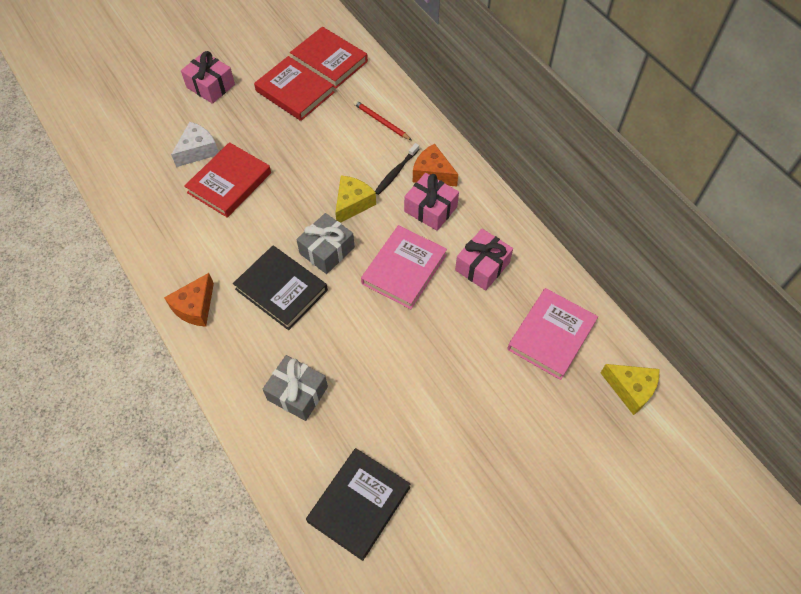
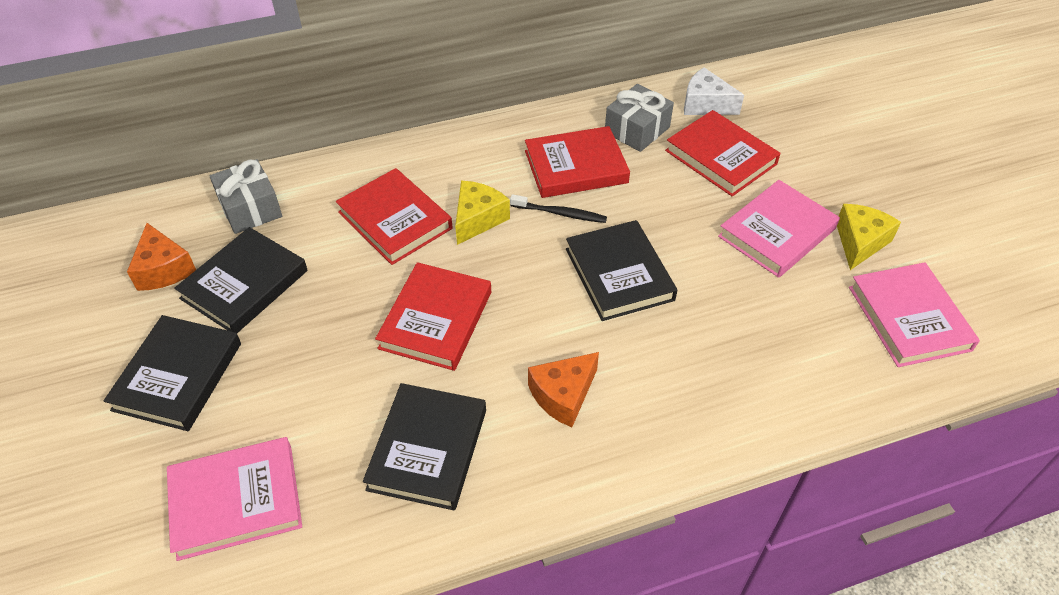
black book: [233,246,328,330] [306,448,410,561] = 2 -> [104,315,241,431] [174,227,308,333] [363,383,486,511] [566,220,677,321] = 4
pink book: [361,225,447,309] [507,288,598,380] = 2 -> [167,437,302,561] [718,180,840,278] [849,262,980,367] = 3
pink gift: [181,51,235,104] [404,173,459,231] [455,229,513,291] = 3 -> none = 0
red book: [184,142,271,218] [254,56,334,121] [290,27,368,88] = 3 -> [336,168,452,265] [375,262,491,371] [525,126,630,198] [665,110,781,197] = 4
red pencil: [353,100,412,140] = 1 -> none = 0

